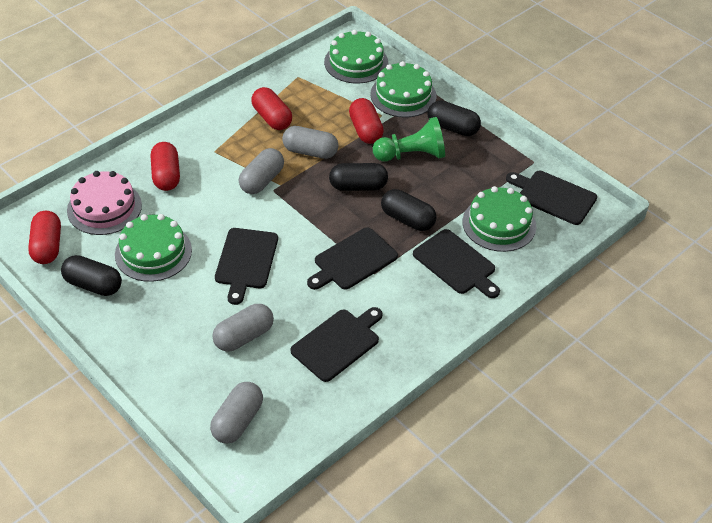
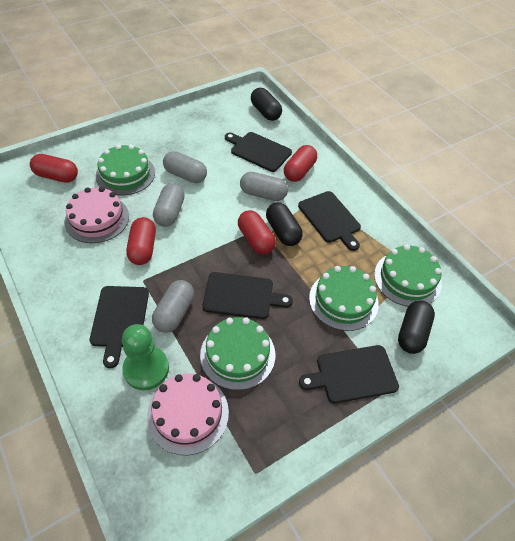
black capsule: [61,255,122,296] [329,163,388,191] [381,189,437,231] [428,100,481,136] = 4 -> [251,88,282,121] [266,202,303,246] [398,300,435,354] = 3
pink cake: [67,171,142,235] = 1 -> [64,187,129,243] [147,373,229,455] = 2

